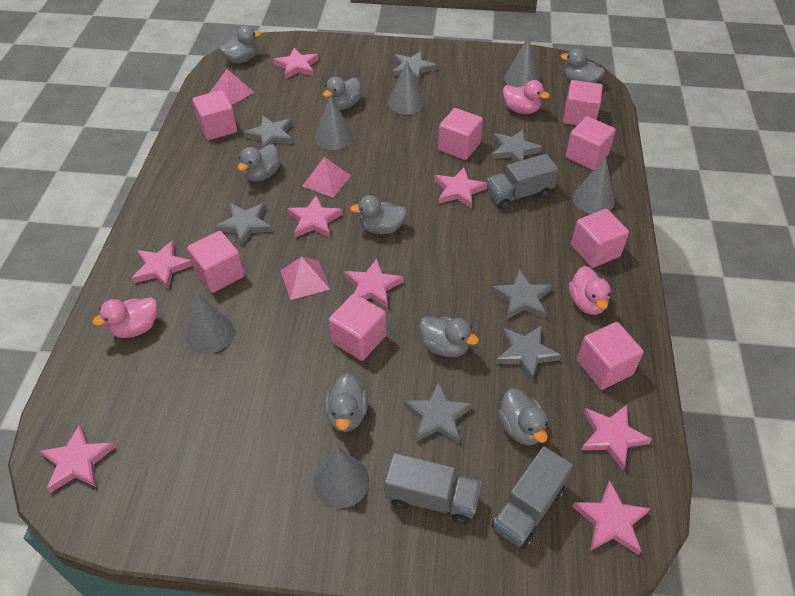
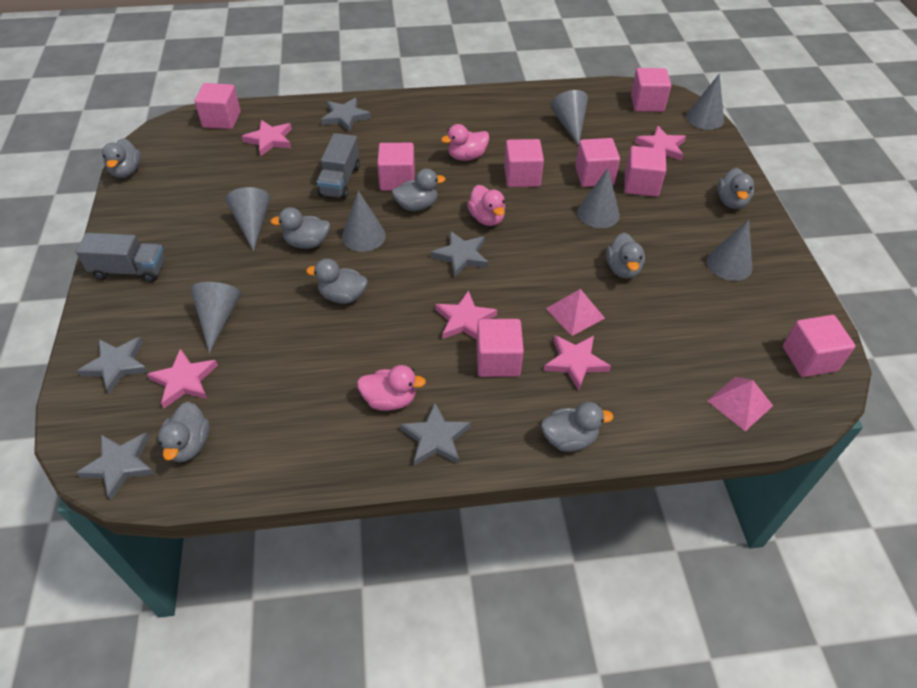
grey cone: [186,293,235,354] [313,446,370,508] [315,94,353,150] [388,61,425,115] [504,36,540,87] [573,157,615,214] = 6 -> [190,282,241,353] [225,187,270,251] [342,191,386,252] [550,90,588,146] [577,169,620,228] [686,73,724,130] [707,219,753,281] = 7
grey star: [215,203,272,247] [244,115,293,148] [392,51,437,83] [404,381,473,443] [491,269,552,319] [492,129,542,162] [496,325,561,381] = 7 -> [76,433,155,500] [77,337,148,394] [321,98,371,132] [400,403,471,466] [431,231,488,278] = 5
grey truck: [385,453,482,524] [487,154,559,210] [491,446,573,549] = 3 -> [76,233,165,282] [317,133,360,199] = 2
pink pyramid: [210,69,254,105] [280,257,330,300] [302,157,351,198] = 3 -> [546,289,605,336] [707,377,773,431] = 2
pink star: [40,424,115,493] [132,240,192,290] [273,48,319,79] [287,195,343,238] [344,258,404,308] [434,167,487,209] [572,480,650,555] [581,405,652,470] = 8 -> [147,348,218,408] [242,120,292,156] [435,290,497,340] [544,335,611,390] [635,126,686,161] = 5

